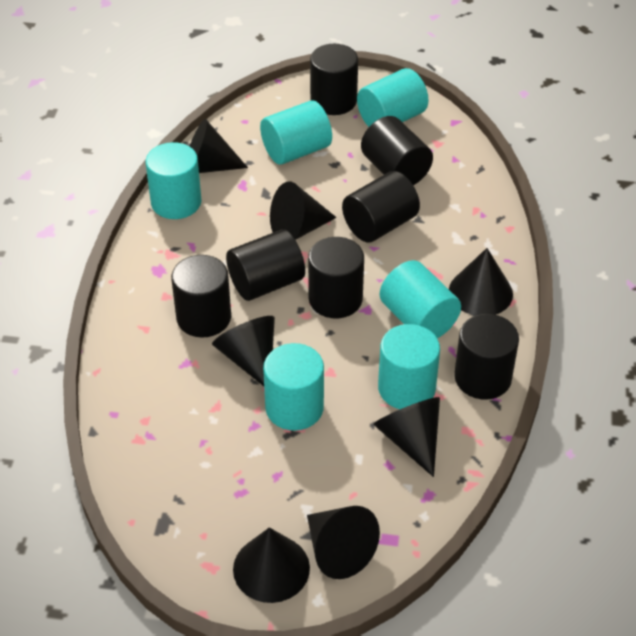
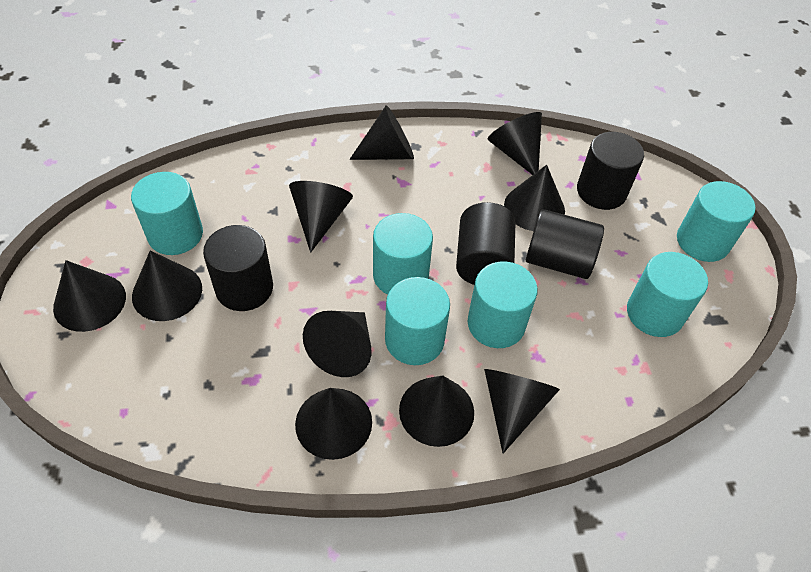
black cone: [189,119,248,173] [212,316,275,386] [233,527,310,603] [270,182,337,240] [307,506,380,579] [373,397,440,477] [449,248,513,316] = 7 -> [53,260,126,332] [132,250,202,321] [289,181,353,253] [295,388,372,460] [303,311,372,377] [349,105,414,160] [399,375,474,447] [484,369,560,453] [487,112,542,175] [504,165,565,231] = 10
black cylinder: [171,255,231,338] [226,229,305,301] [308,237,364,318] [310,44,358,115] [342,171,420,242] [361,116,433,185] [454,314,519,400] = 7 -> [203,225,273,311] [456,202,515,285] [526,209,604,279] [577,132,644,210] = 4

